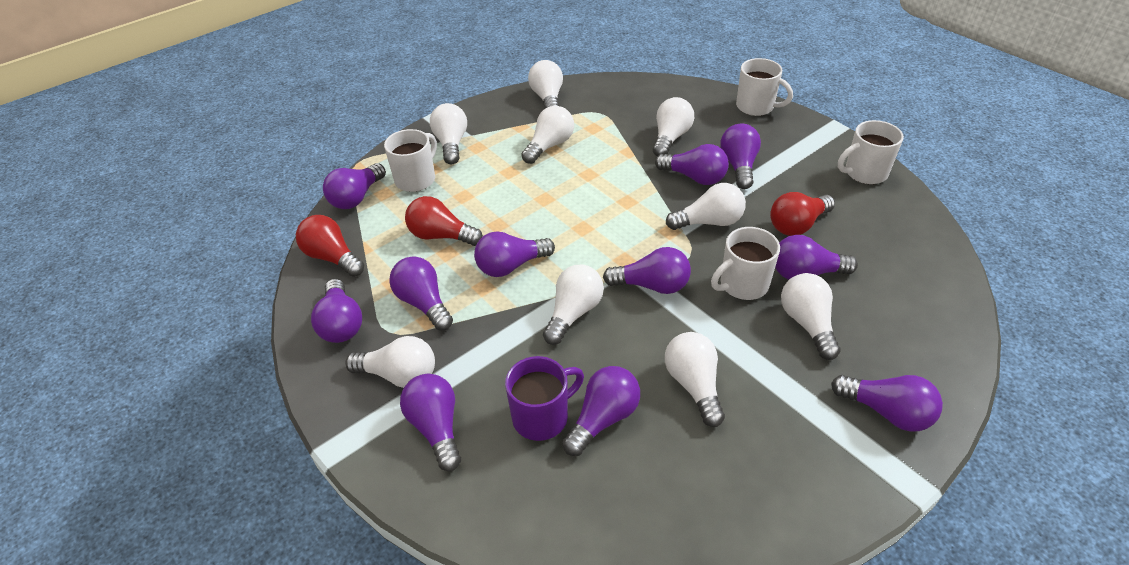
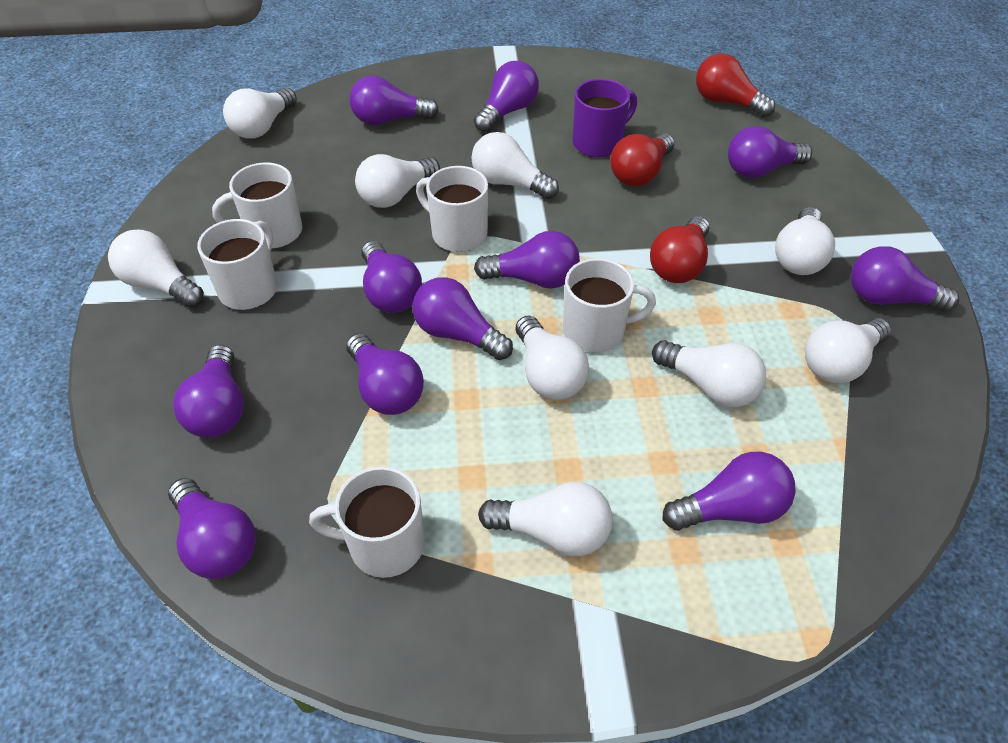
white mug: [384,129,437,192] [711,227,780,300] [736,58,793,116] [838,120,904,184] = 4 -> [197,219,277,310] [212,162,302,248] [309,466,425,578] [416,166,488,252] [563,258,656,352] = 5

